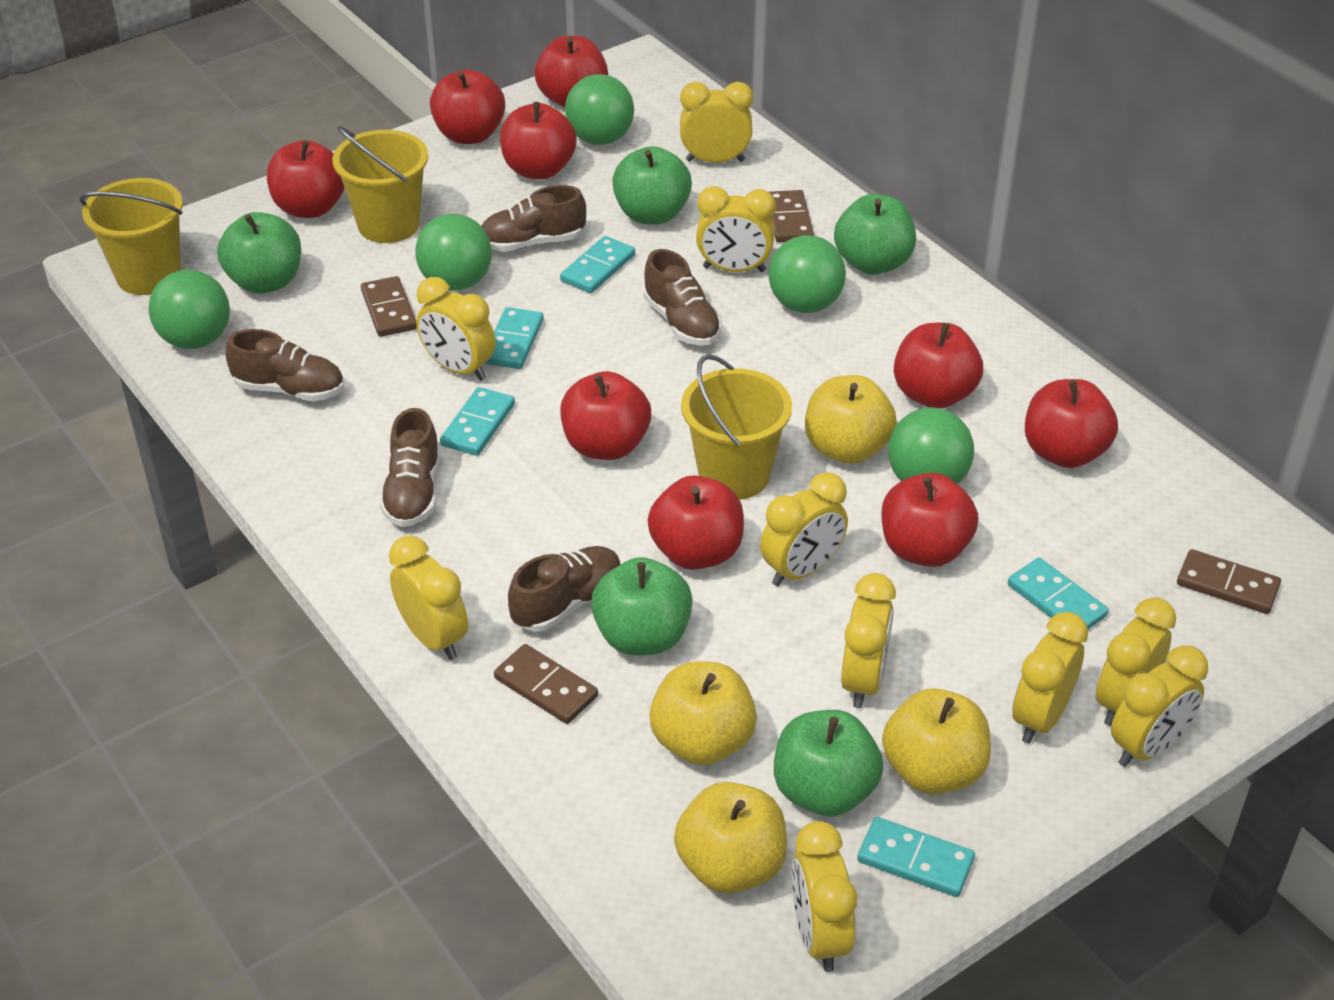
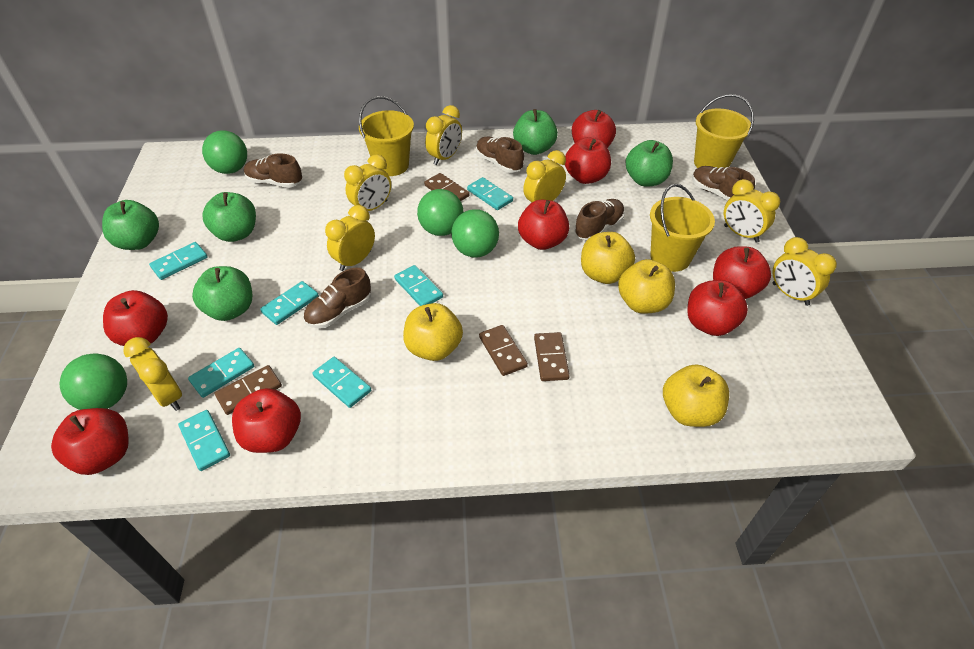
green ball: [149,270,230,349] [415,214,492,291] [565,74,634,145] [768,235,846,313] [888,407,974,484] = 5 -> [59,353,127,410] [202,131,247,174] [417,189,464,236] [451,209,499,258] = 4
red apple: [267,140,345,218] [430,69,505,144] [500,102,577,179] [535,36,608,107] [560,371,651,460] [648,476,744,570] [881,473,978,567] [894,323,983,408] [1025,379,1118,468] = 9 -> [51,408,129,475] [103,290,168,346] [232,388,301,453] [518,200,569,250] [565,137,611,184] [572,110,616,148] [687,280,748,336] [713,246,771,299] = 8
turquoise domino: [440,387,515,456] [484,307,544,369] [560,236,635,293] [857,817,975,897] [1008,557,1109,629] = 5 -> [149,242,207,280] [178,410,230,471] [188,348,254,398] [260,281,319,325] [312,357,371,408] [394,265,443,306] [467,177,513,210] = 7
yellow clock: [389,535,468,660] [416,277,495,381] [680,82,753,163] [696,186,776,272] [760,473,848,586] [792,821,857,972] [841,573,896,708] [1012,612,1088,744] [1096,597,1176,726] [1111,645,1208,767] = 10 -> [123,337,182,411] [325,205,375,271] [344,154,391,211] [425,105,462,165] [523,150,566,202] [724,179,780,243] [772,237,837,306] = 7

